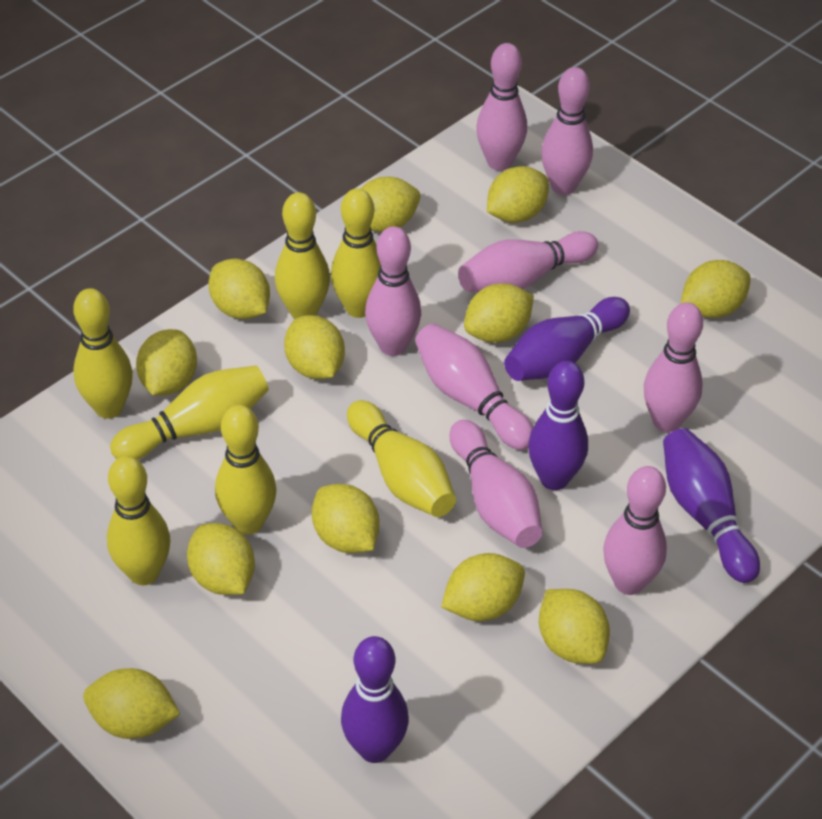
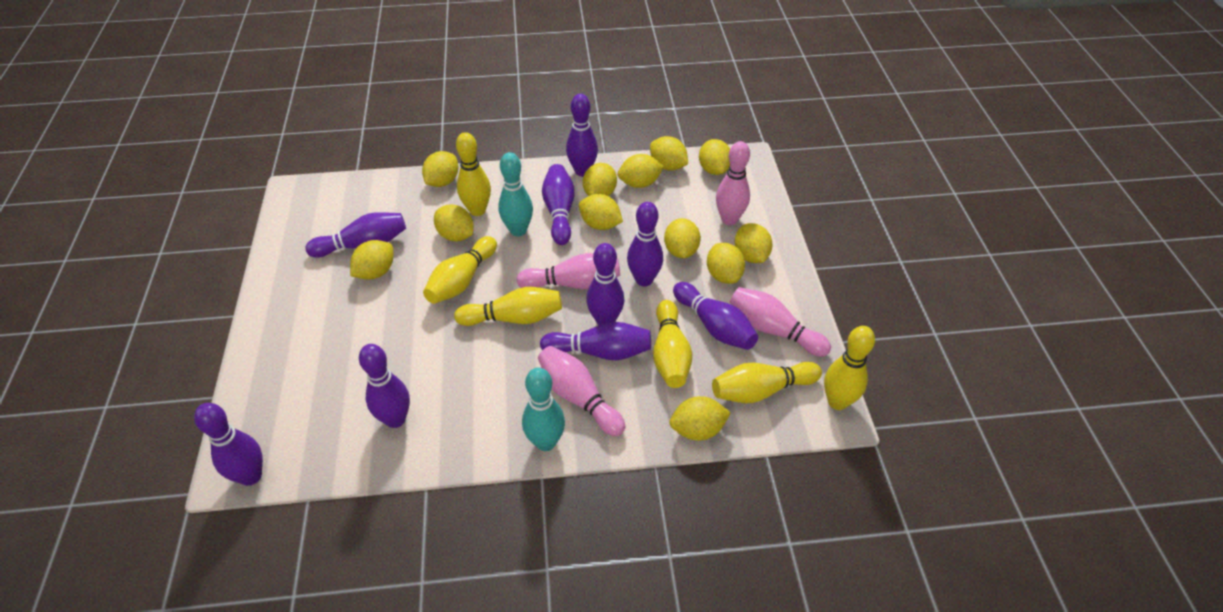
pink bowling pin: [365,226,421,356] [415,323,533,450] [449,420,543,548] [458,231,598,292] [476,43,527,171] [541,67,593,195] [603,466,667,595] [644,303,703,432] = 8 -> [516,253,620,289] [538,346,625,436] [716,141,750,225] [730,287,831,357] = 4
purple bowling pin: [341,636,409,763] [504,297,630,381] [528,361,588,490] [663,428,760,583] = 4 -> [194,403,263,486] [305,212,406,258] [359,344,410,428] [540,322,651,360] [542,164,575,245] [566,94,598,176] [586,243,624,325] [627,202,663,286] [673,282,758,350] = 9
turquoise bowling pin: none = 0 -> [498,152,533,237] [522,368,565,451] = 2
yellow bowling pin: [73,288,133,419] [107,456,170,585] [110,366,269,460] [215,405,277,535] [275,192,330,319] [331,188,381,318] [347,400,456,517] = 7 -> [423,236,497,304] [454,287,562,326] [456,132,491,216] [653,300,692,388] [712,362,822,403] [824,326,875,410] = 6

